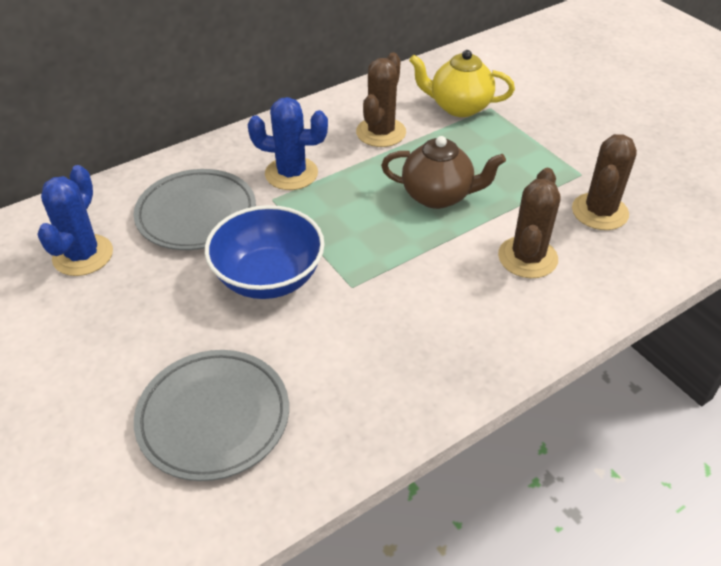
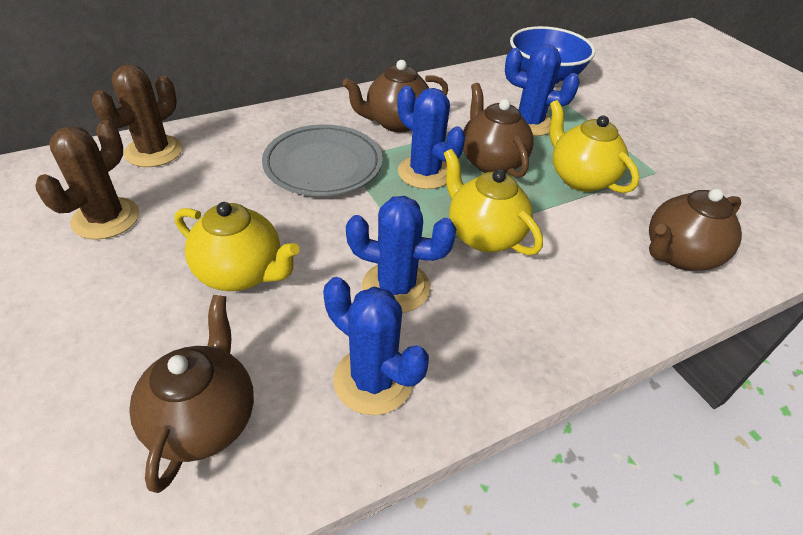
blue cactus: [37,165,113,276] [248,97,328,190] = 2 -> [323,277,429,415] [346,196,456,313] [397,86,466,189] [505,44,580,136] = 4
brown cactus: [356,52,406,147] [498,168,561,278] [572,134,637,230] = 3 -> [35,120,139,240] [92,64,182,167] = 2
brown teapot: [381,136,506,209] = 1 -> [130,295,254,493] [342,60,448,132] [463,83,534,178] [649,188,742,271] = 4
grey plate: [133,169,256,250] [134,350,289,481] = 2 -> [262,124,383,196] = 1
yellow teapot: [409,50,515,117] = 1 -> [175,202,300,291] [444,149,543,255] [549,100,639,193] = 3

